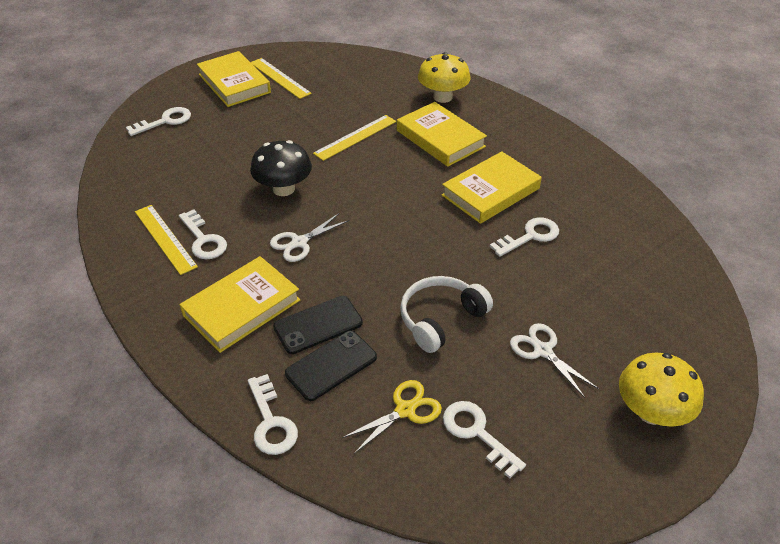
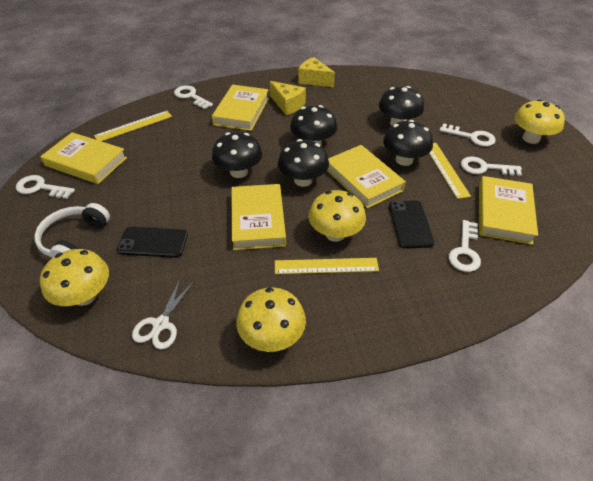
black mushroom: [250,140,312,196] = 1 -> [212,132,262,178] [278,139,329,187] [290,105,338,145] [379,86,424,126] [383,120,433,166] = 5
white scissors: [270,213,349,262] [510,323,599,398] = 2 -> [132,279,194,350] = 1
yellow book: [179,256,300,353] [197,51,271,107] [397,102,487,167] [442,151,542,224] = 4 -> [40,132,127,184] [212,85,269,131] [232,184,286,250] [327,145,406,208] [479,176,538,245] = 5
yellow cheese: none = 0 -> [270,81,306,115] [298,57,335,87] = 2
yellow mushroom: [418,52,471,103] [619,353,704,427] = 2 -> [40,249,109,306] [236,287,306,352] [308,190,366,242] [514,99,565,144] = 4
yellow scissors: [342,380,442,454] = 1 -> none = 0

